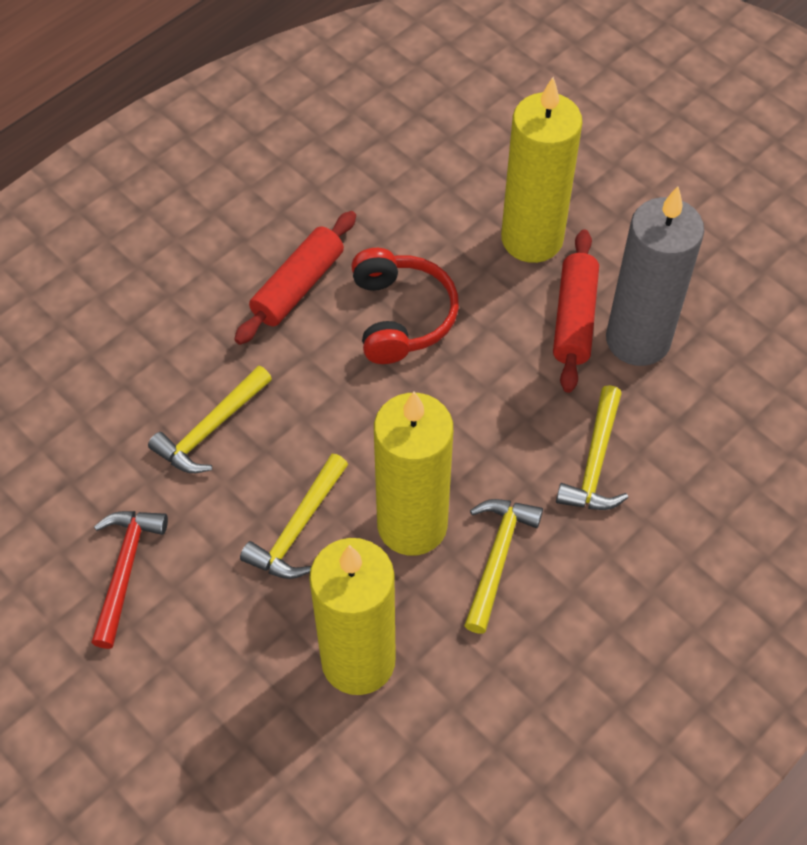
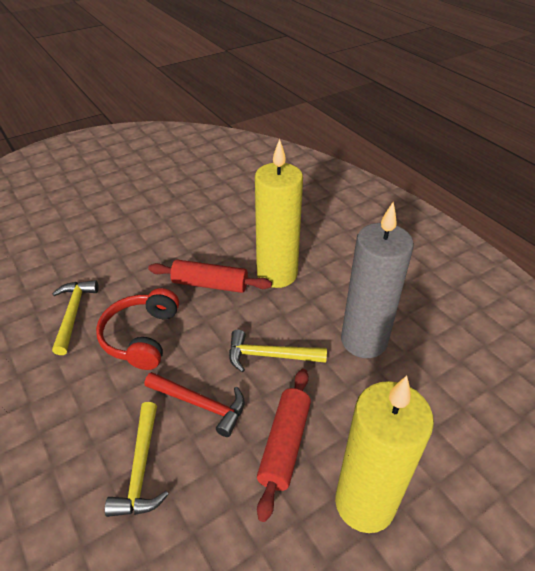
yellow candle: [309,538,396,695] [374,392,453,556] [501,77,582,263] = 3 -> [255,139,303,288] [335,376,434,533] = 2
yellow hammer: [148,366,272,473] [240,454,348,579] [464,499,543,634] [556,385,628,510] = 4 -> [52,280,99,355] [105,402,169,517] [229,329,327,373] = 3

